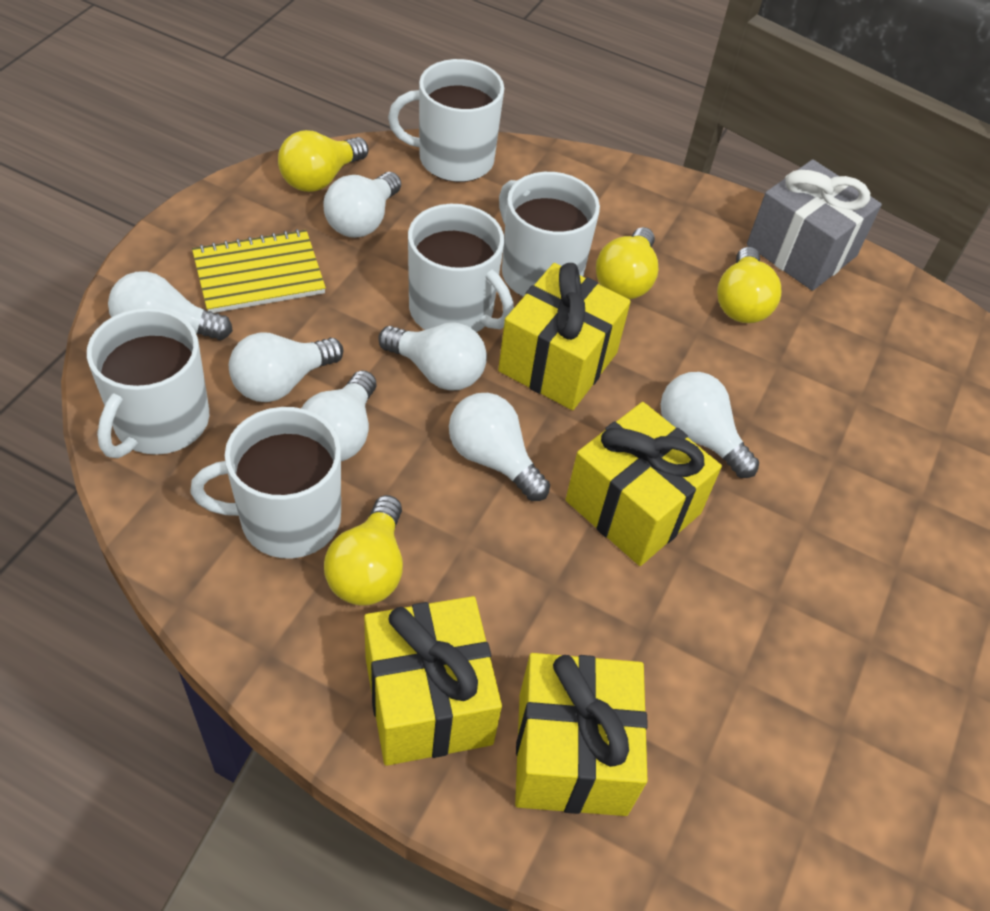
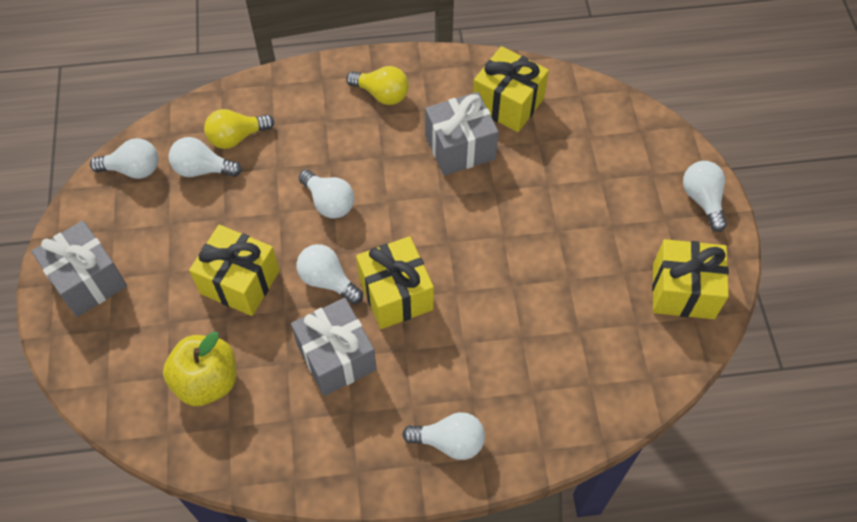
grey gift: [747,159,882,291] = 1 -> [31,221,127,317] [291,298,377,396] [425,92,499,175] = 3
white light bulb: [108,271,233,340] [229,332,343,402] [301,370,376,461] [324,172,401,238] [378,323,487,391] [449,393,550,501] [661,372,759,478] = 7 -> [90,138,159,179] [168,137,242,177] [297,244,363,304] [298,169,354,219] [402,412,485,460] [683,161,727,232] = 6
white mug: [87,308,209,458] [191,407,341,559] [388,59,504,182] [408,204,514,332] [499,172,600,297] = 5 -> none = 0
yellow apple: none = 0 -> [163,332,236,406] = 1
yellow light bulb: [278,130,368,192] [324,495,403,606] [596,227,658,300] [717,247,781,323] = 4 -> [204,109,274,149] [346,66,409,105] = 2
yellow notebook: [192,229,326,313] = 1 -> none = 0

